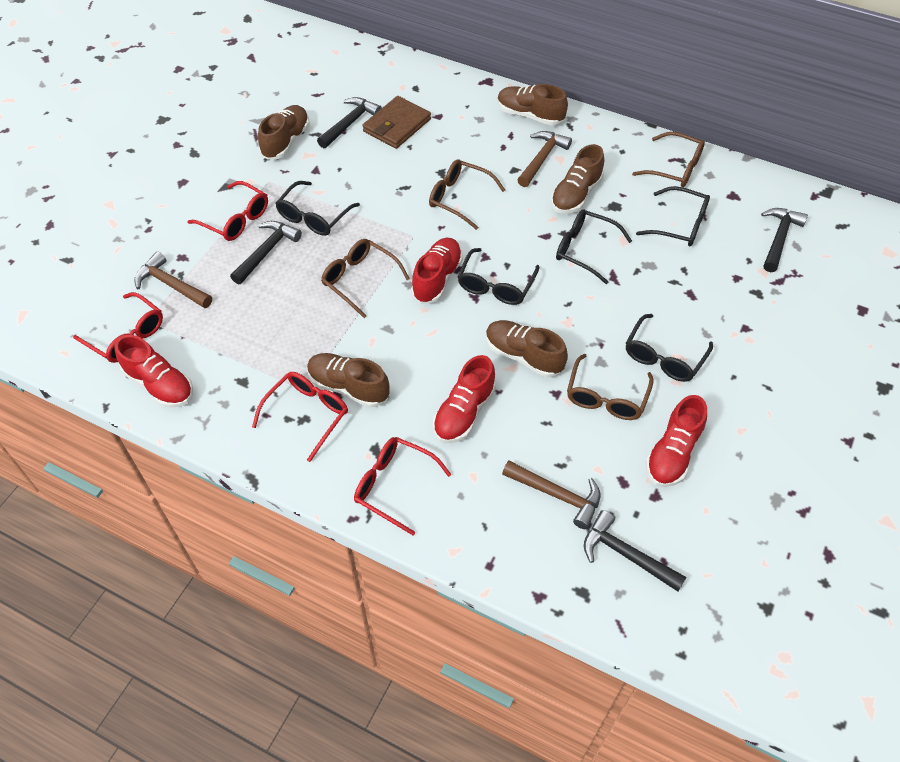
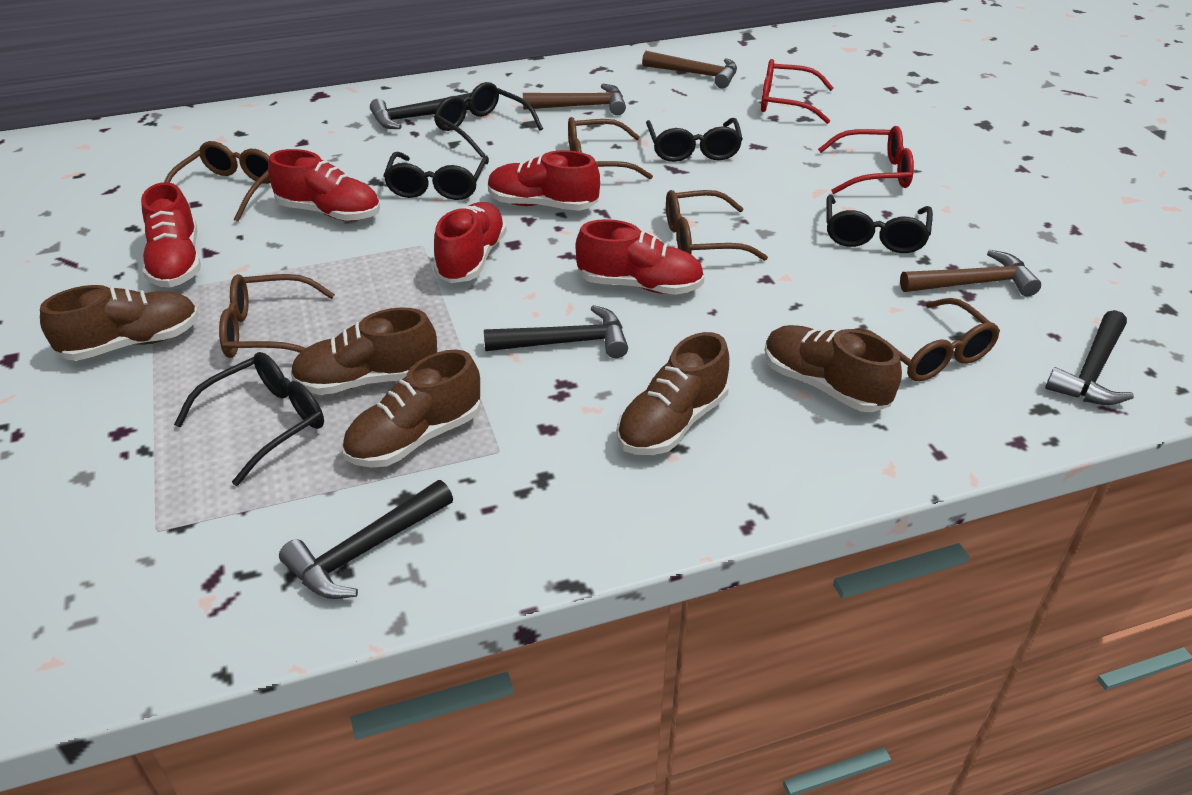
brown glasses: [321,239,410,318] [429,159,505,230] [567,354,654,420] [632,132,705,187] = 4 -> [164,141,270,222] [219,274,335,358] [568,117,653,179] [666,190,768,261] [854,298,1000,381] = 5
brown wallet: [362,96,431,149] = 1 -> none = 0
red glasses: [73,292,163,363] [187,181,268,241] [252,372,348,462] [354,437,452,536] = 4 -> [761,59,834,124] [818,126,914,194] = 2
red shoe: [115,335,193,408] [411,238,463,304] [433,355,496,443] [645,395,707,487] = 4 -> [141,182,201,288] [268,149,380,221] [433,202,507,283] [488,150,600,211] [576,219,704,295] = 5

